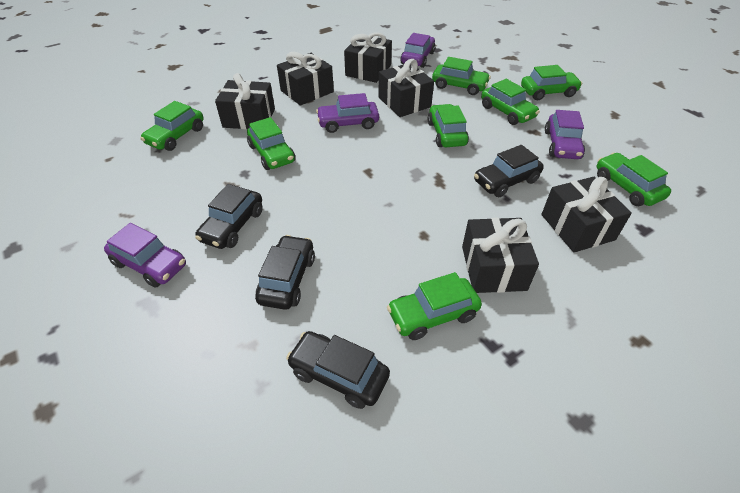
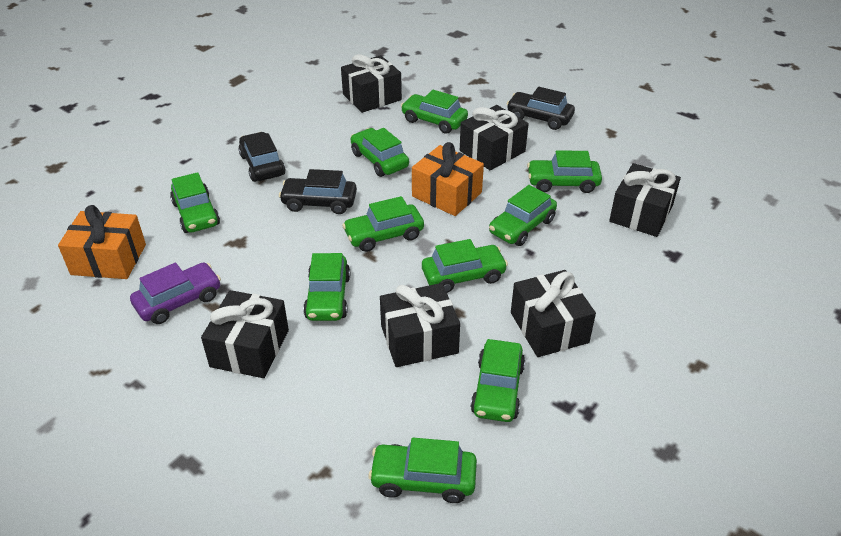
black car: [195,184,263,249] [255,235,315,310] [286,331,390,409] [474,145,544,197] = 4 -> [239,132,286,182] [279,169,357,214] [507,87,575,130] = 3
green car: [140,101,204,151] [247,117,295,170] [387,272,482,340] [428,104,469,147] [432,57,491,95] [481,79,540,125] [521,65,582,100] [597,153,671,206] = 8 -> [170,172,220,233] [303,253,350,321] [342,196,424,252] [351,128,409,177] [368,438,477,503] [401,90,468,134] [422,239,508,293] [471,339,525,422] [489,185,557,246] [527,150,602,193] = 10
orange gift: none = 0 -> [58,205,146,279] [412,142,484,216] = 2
purple car: [104,223,186,288] [316,93,379,133] [401,33,435,68] [545,110,585,159] = 4 -> [130,262,221,324] = 1

